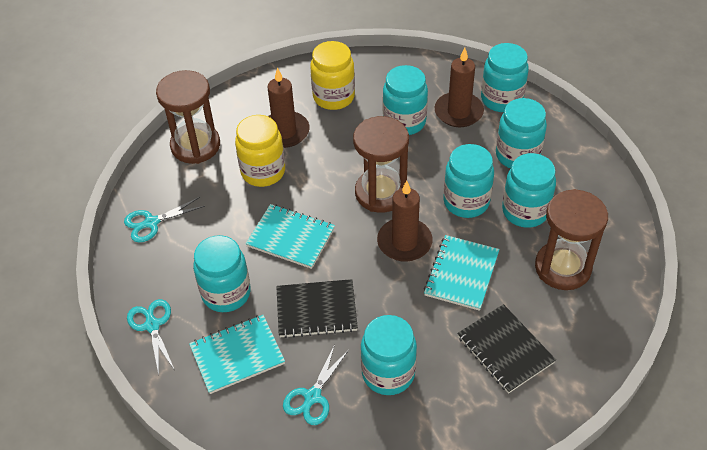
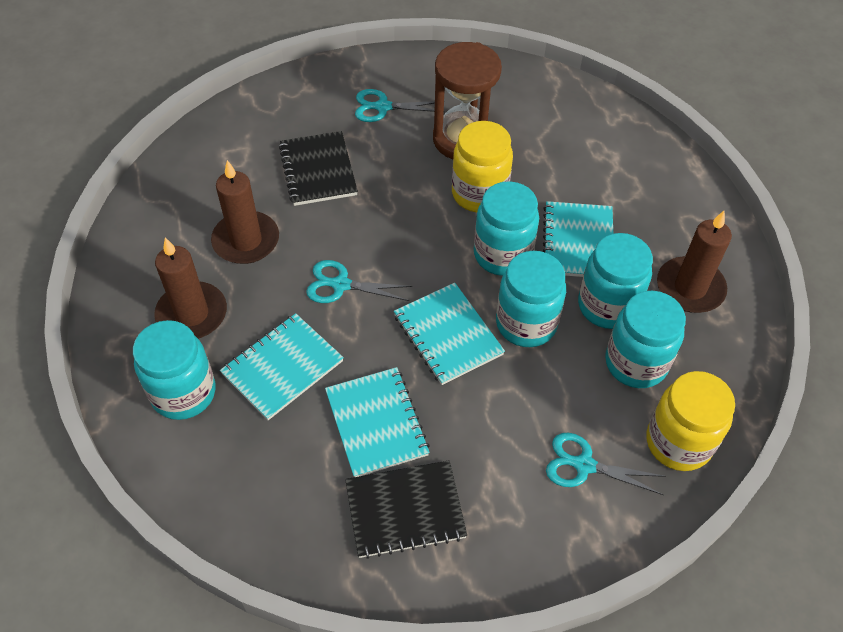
brown hourglass: [156,70,220,164] [353,116,409,213] [535,189,608,290] = 3 -> [433,42,502,159] = 1
turquoise jar: [193,235,251,312] [361,315,417,395] [383,65,428,135] [443,144,494,218] [481,43,529,112] [496,98,547,168] [502,153,556,228] = 7 -> [133,320,216,420] [474,181,539,276] [496,251,566,347] [578,233,653,329] [605,291,686,388] = 5
turquoise notebook: [189,315,285,394] [246,204,335,269] [424,235,499,311] = 3 -> [220,313,344,420] [325,367,430,477] [394,283,505,385] [543,201,613,277] = 4

